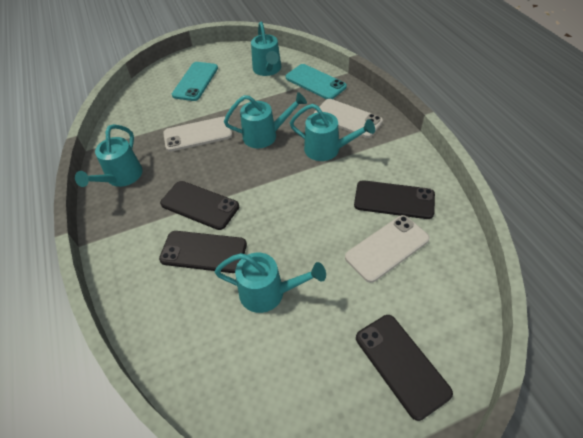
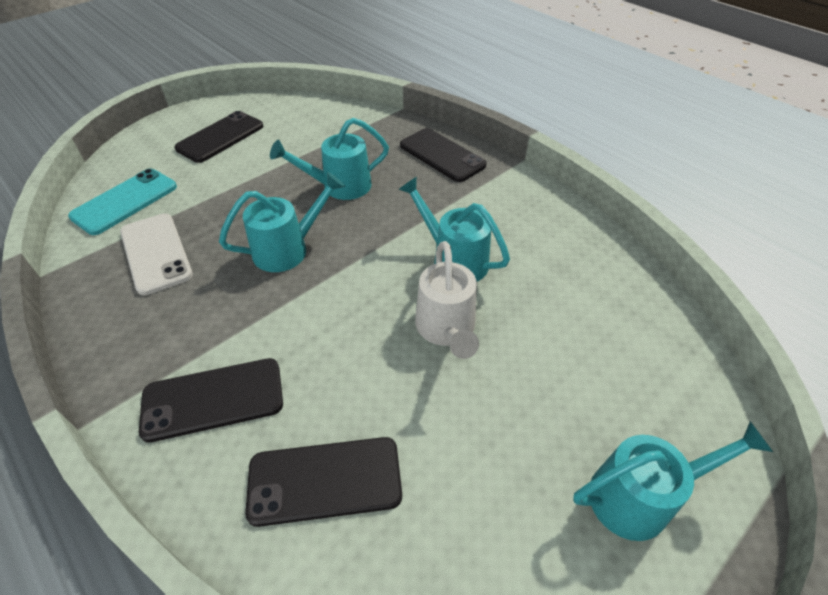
turquoise phone: [172,62,218,101] [286,64,347,99] = 2 -> [68,169,177,235] = 1
turquoise watering can: [75,124,143,187] [215,253,326,313] [224,92,307,148] [251,21,281,76] [290,104,375,161] = 5 -> [219,172,345,272] [270,118,389,200] [399,176,510,282] [573,421,773,541] = 4
white phone: [163,117,232,152] [314,99,383,138] [345,215,430,283] = 3 -> [120,213,193,295] = 1
white watering can: none = 0 -> [415,241,479,359] = 1

